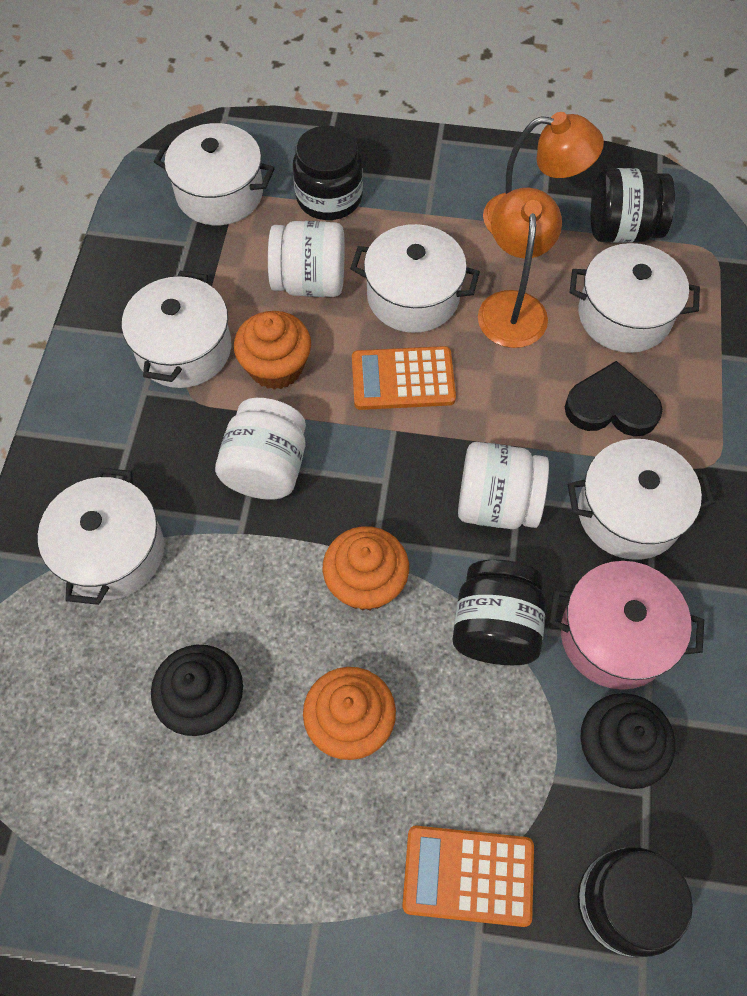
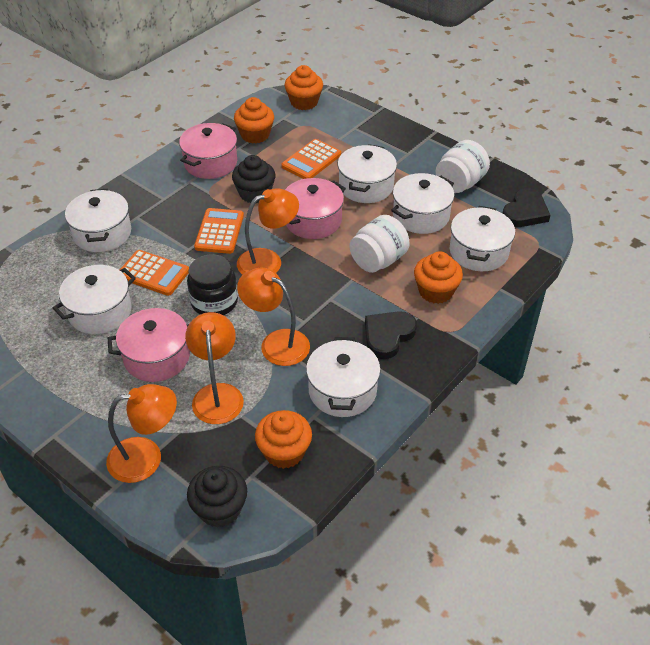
black heart: [565,361,663,436] = 1 -> [365,311,417,359] [502,188,550,227] = 2
black jar: [293,126,363,220] [453,560,546,665] [577,847,693,957] [591,168,675,243] = 4 -> [187,254,238,315] = 1
orange calculator: [352,346,456,410] [402,826,534,927] = 2 -> [120,250,189,296] [194,208,244,254] [281,139,341,179] = 3
orange cupcake: [234,311,311,390] [303,667,396,760] [322,526,409,611] = 3 -> [234,97,274,144] [255,410,312,469] [285,65,323,110] [414,251,463,304] = 4
orange lamp: [478,187,562,348] [483,112,604,234] = 2 -> [106,384,177,483] [185,312,244,424] [237,188,299,275] [237,268,310,366] = 4
pink pot: [549,561,704,690] = 1 -> [108,308,190,382] [179,123,237,179] [285,178,346,239] = 3
white jar: [215,398,306,500] [268,221,345,297] [458,442,549,529] = 3 -> [349,215,410,273] [436,140,490,193] = 2

